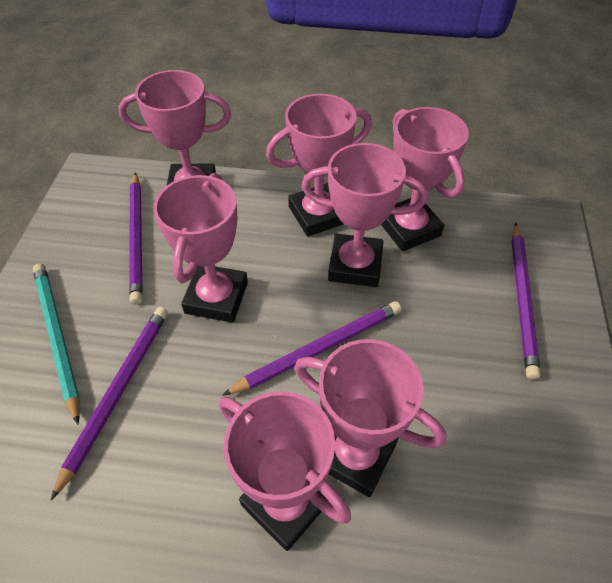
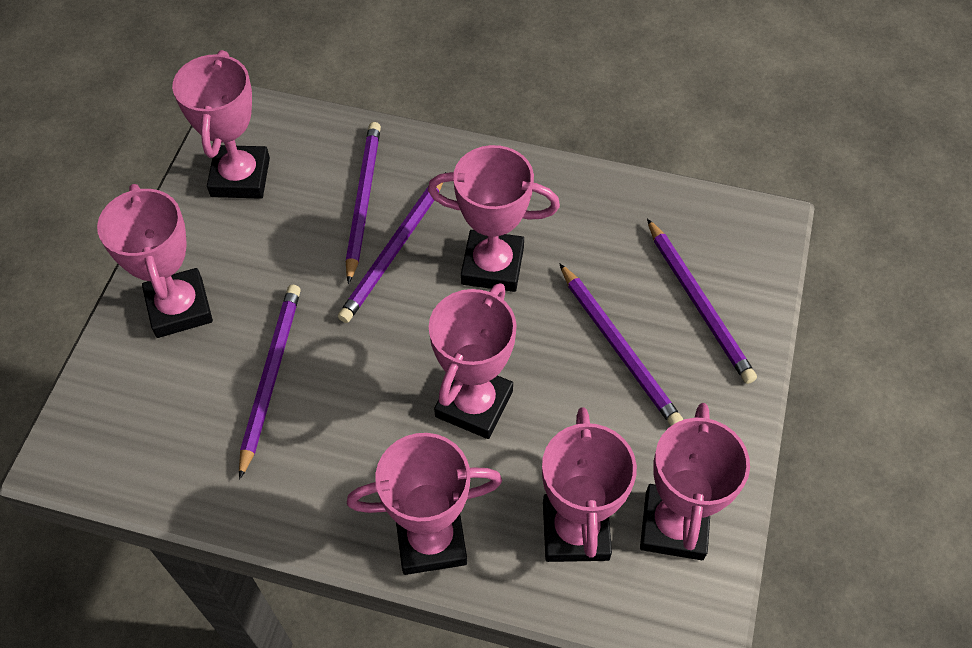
purple pencil: [51,307,168,500] [129,172,143,305] [222,301,401,396] [511,223,540,379] = 4 -> [239,285,301,480] [338,172,446,323] [346,122,381,284] [559,263,683,426] [647,219,757,384] = 5
turquoise pencil: [33,263,80,424] = 1 -> none = 0

